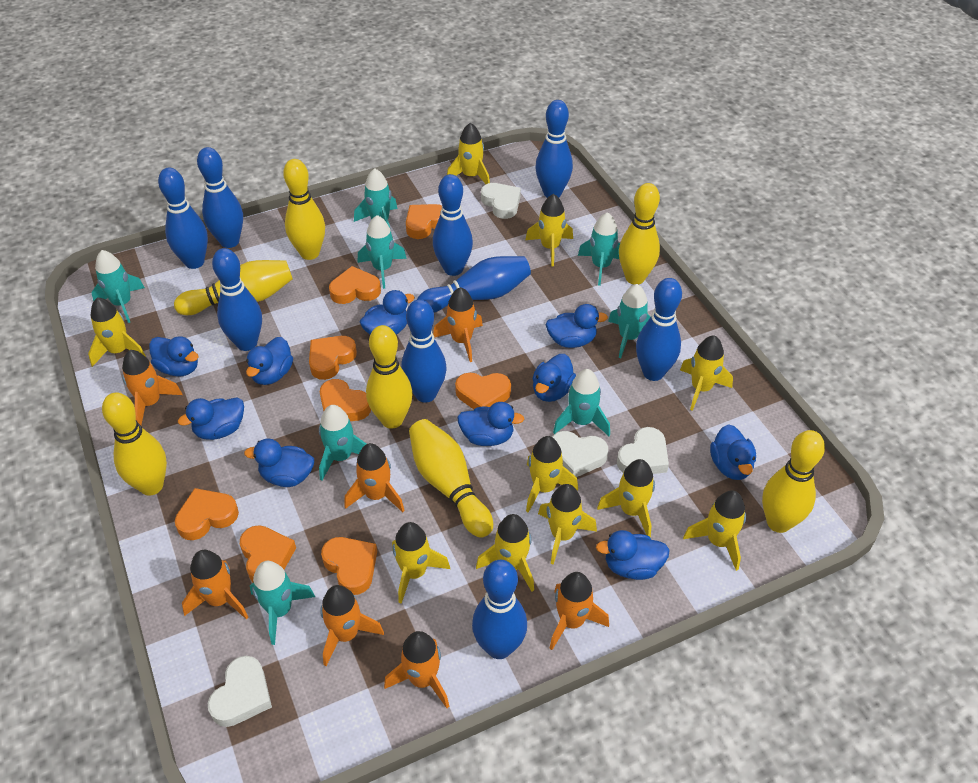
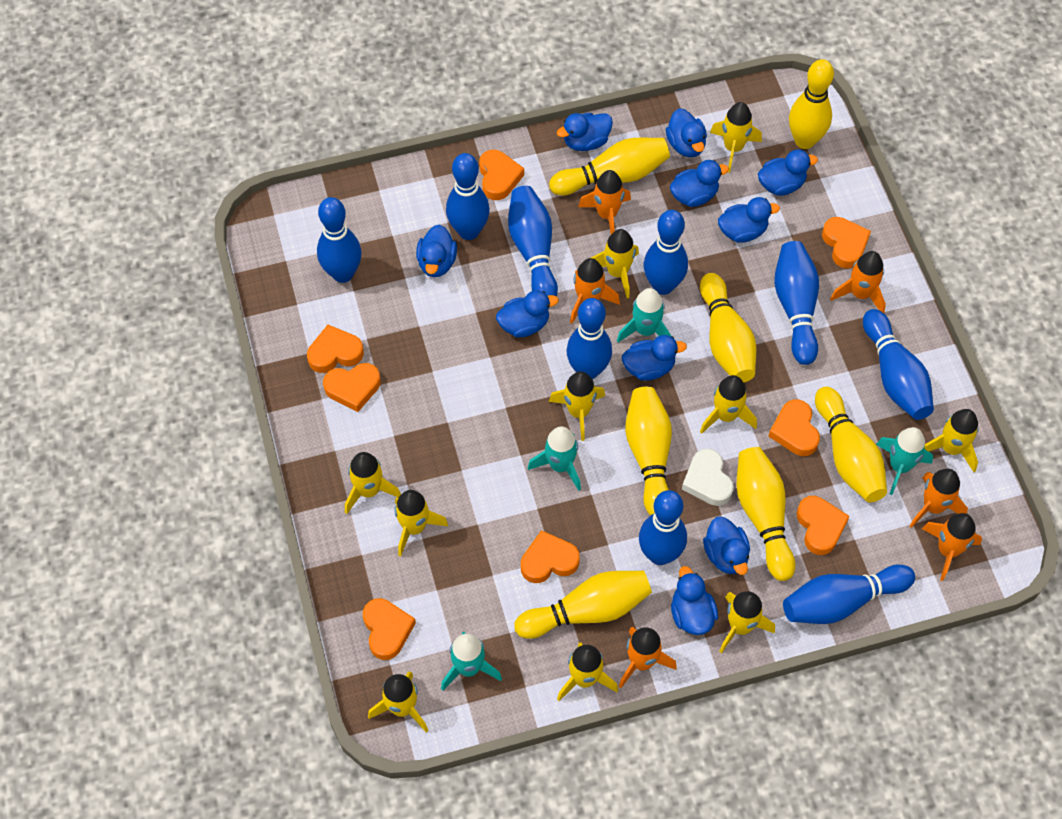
orange rocket: [122,350,182,425] [182,550,248,620] [320,585,384,666] [344,443,405,512] [384,631,449,708] [433,287,483,362] [549,572,609,650] = 7 -> [570,258,620,324] [578,170,631,234] [619,627,677,688] [830,251,886,313] [910,469,968,528] [922,513,982,581] = 6
turquoise rocket: [92,250,145,323] [250,561,315,645] [319,405,366,480] [354,168,398,227] [358,215,407,289] [553,369,610,436] [578,212,620,286] [608,284,650,358] = 8 -> [441,632,502,691] [528,426,581,491] [617,288,671,342] [876,427,933,495] = 4
white heart: [208,656,272,727] [481,183,521,219] [552,431,608,477] [617,427,669,474] = 4 -> [682,449,734,506] = 1

